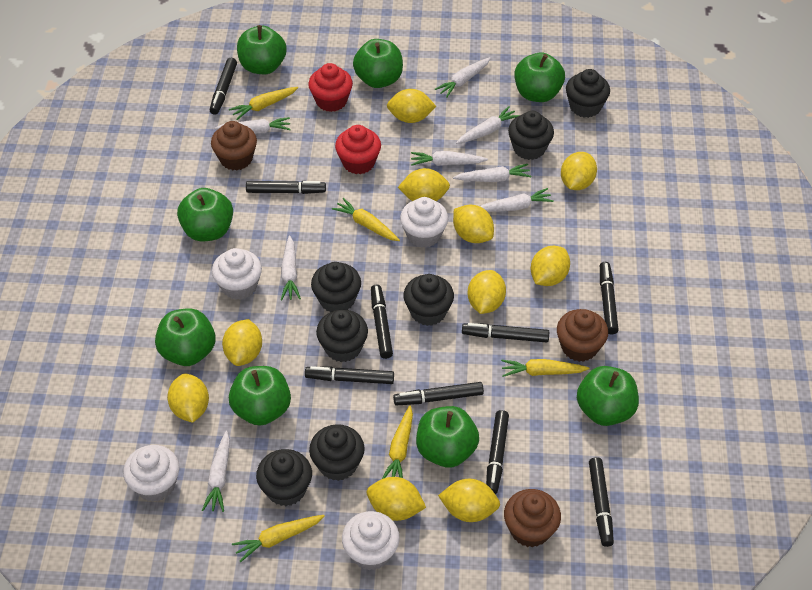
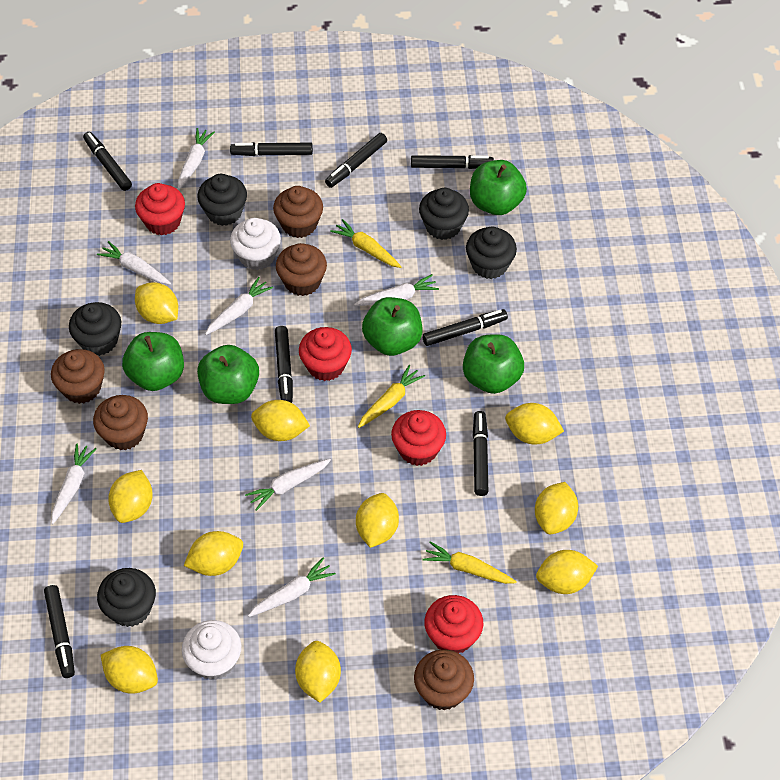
black cupcake: [256,449,312,506] [309,424,365,481] [311,262,361,312] [316,310,368,362] [404,274,454,326] [508,111,554,160] [566,69,610,118] = 7 -> [69,302,121,356] [97,568,156,627] [197,174,247,226] [419,188,469,240] [466,227,517,279] = 5
black marker: [210,58,237,115] [246,181,326,194] [305,366,394,384] [371,285,393,359] [393,382,484,406] [462,323,549,342] [486,410,509,494] [589,457,614,547] [600,262,619,335] = 9 -> [44,585,75,678] [83,132,132,191] [230,142,313,156] [275,326,293,403] [325,133,387,188] [411,155,494,169] [422,309,508,346] [473,411,488,496] = 8
brown cupcake: [211,121,257,171] [504,489,561,548] [557,309,608,362] = 3 -> [51,349,105,404] [93,395,148,450] [273,186,323,238] [276,243,327,296] [414,649,474,711] = 5
green apple: [155,308,216,366] [177,188,233,241] [229,366,291,426] [237,25,287,74] [353,39,403,88] [416,406,479,468] [514,53,565,102] [577,366,639,426] = 8 -> [122,332,184,391] [197,345,259,404] [362,297,422,356] [463,334,524,394] [470,160,527,215] = 5
red cupcake: [308,63,353,112] [335,125,381,174] = 2 -> [135,183,185,236] [299,327,352,381] [391,410,446,466] [424,595,483,653] = 4
white carrot: [202,431,230,512] [215,117,291,134] [281,235,301,300] [411,151,488,166] [435,57,491,98] [453,164,531,182] [456,106,520,144] [480,188,554,212] = 8 -> [51,444,96,524] [97,241,171,285] [178,128,215,190] [205,277,273,335] [245,459,331,511] [248,558,336,617] [354,274,439,306] = 7
white cupcake: [123,445,179,502] [212,248,262,300] [342,511,400,570] [400,197,448,248] = 4 -> [182,620,241,680] [230,218,281,270] = 2
yellow carrot: [229,87,298,120] [232,515,325,562] [332,198,400,241] [382,405,413,479] [501,359,590,377] = 5 -> [330,219,402,268] [358,365,425,428] [422,541,517,584] = 3

